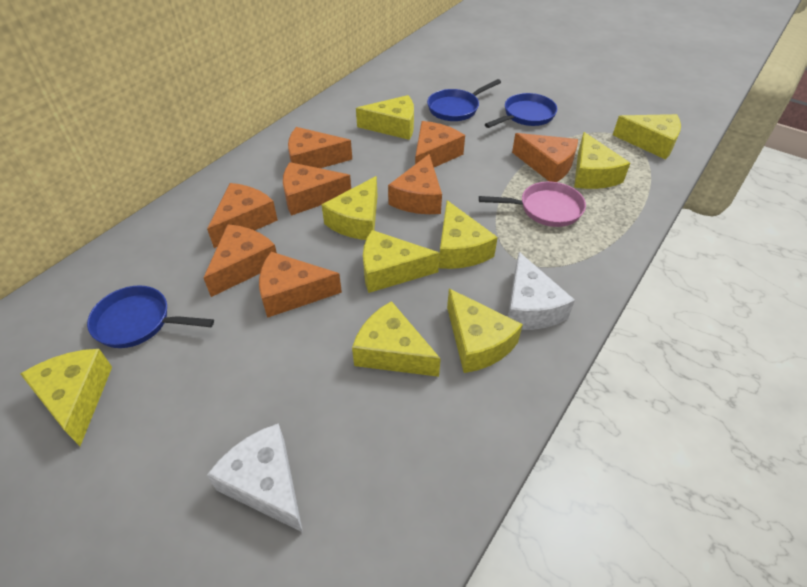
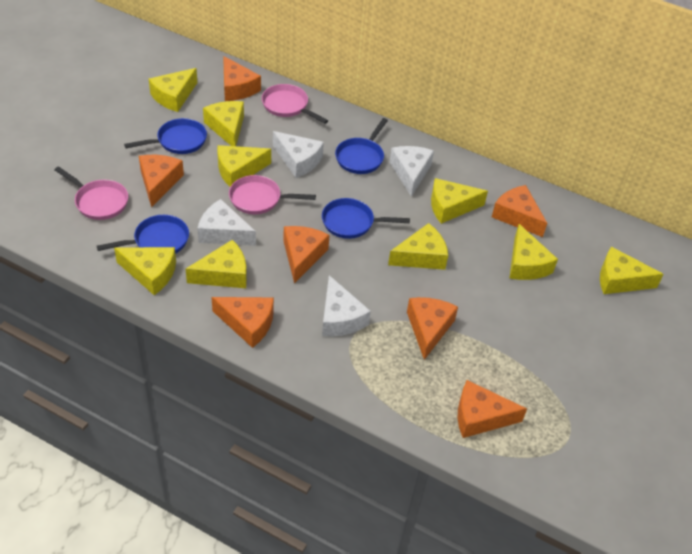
blue pan: [87,285,214,348] [427,79,501,121] [485,93,557,128] = 3 -> [97,215,189,254] [124,118,207,154] [322,198,410,239] [335,118,388,174] = 4
orange cheese: [203,224,277,297] [207,183,278,248] [259,252,342,318] [283,162,351,216] [288,127,352,168] [388,154,442,214] [415,121,465,167] [512,133,578,182] = 8 -> [139,155,184,207] [212,297,274,348] [223,56,261,101] [283,226,330,284] [407,297,458,360] [458,380,527,438] [492,185,547,237] = 7
pink pan: [479,181,586,227] = 1 -> [55,166,128,220] [229,175,316,214] [262,84,328,124] = 3
white cheese: [207,423,303,532] [508,252,575,330] = 2 -> [197,199,256,246] [273,131,324,178] [322,275,371,336] [390,146,434,197] = 4

